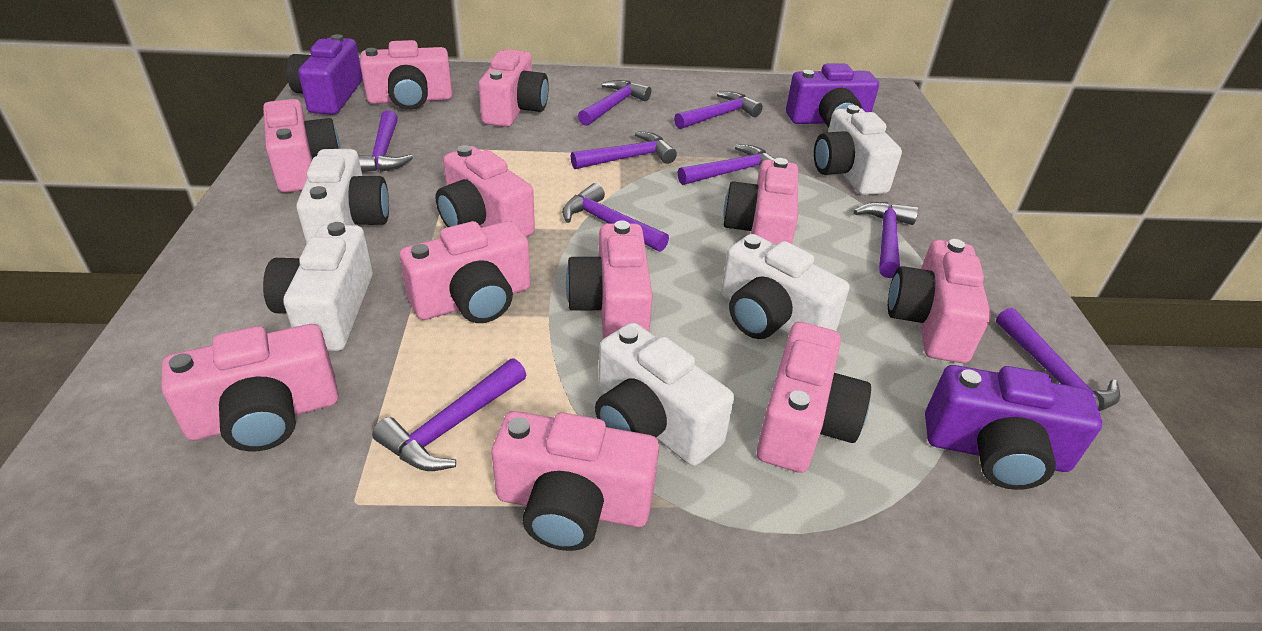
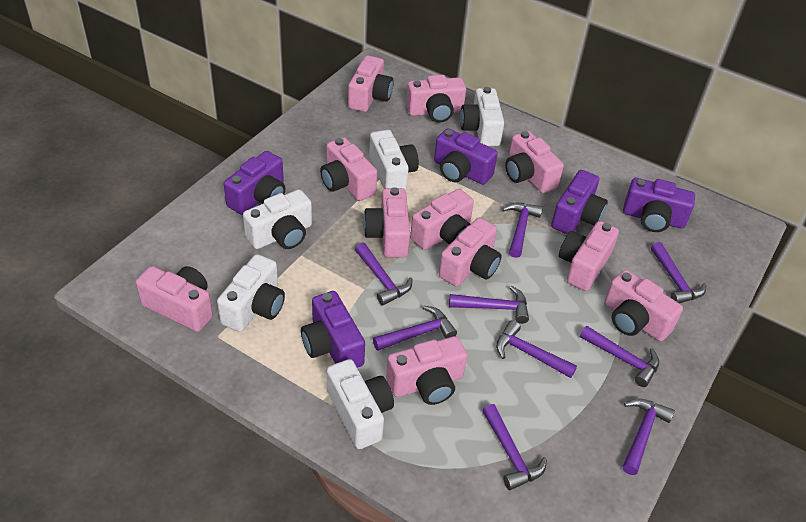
purple camera: [286,34,363,115] [786,63,879,127] [925,365,1102,490] = 3 -> [224,151,285,215] [301,291,365,368] [434,128,498,185] [551,170,608,234] [623,178,695,232] = 5

